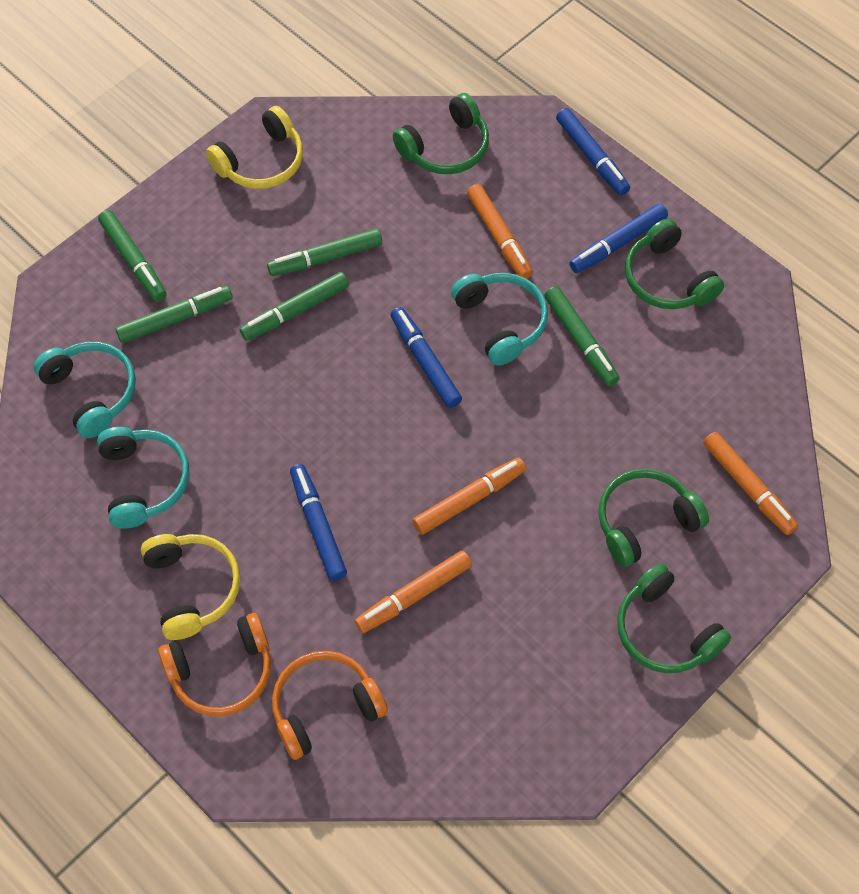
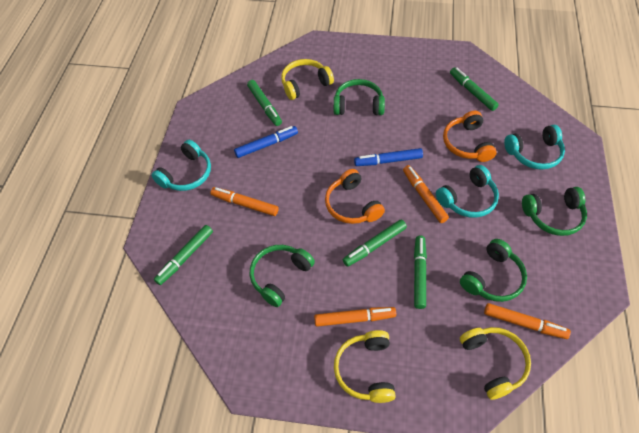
blue marker: [290,464,347,581] [390,307,462,408] [556,108,630,195] [569,204,668,273] = 4 -> [234,126,298,158] [354,148,423,166] = 2
yellow headphones: [141,534,240,640] [206,106,303,189] = 2 -> [281,59,334,100] [334,330,396,403] [460,327,531,400] = 3

